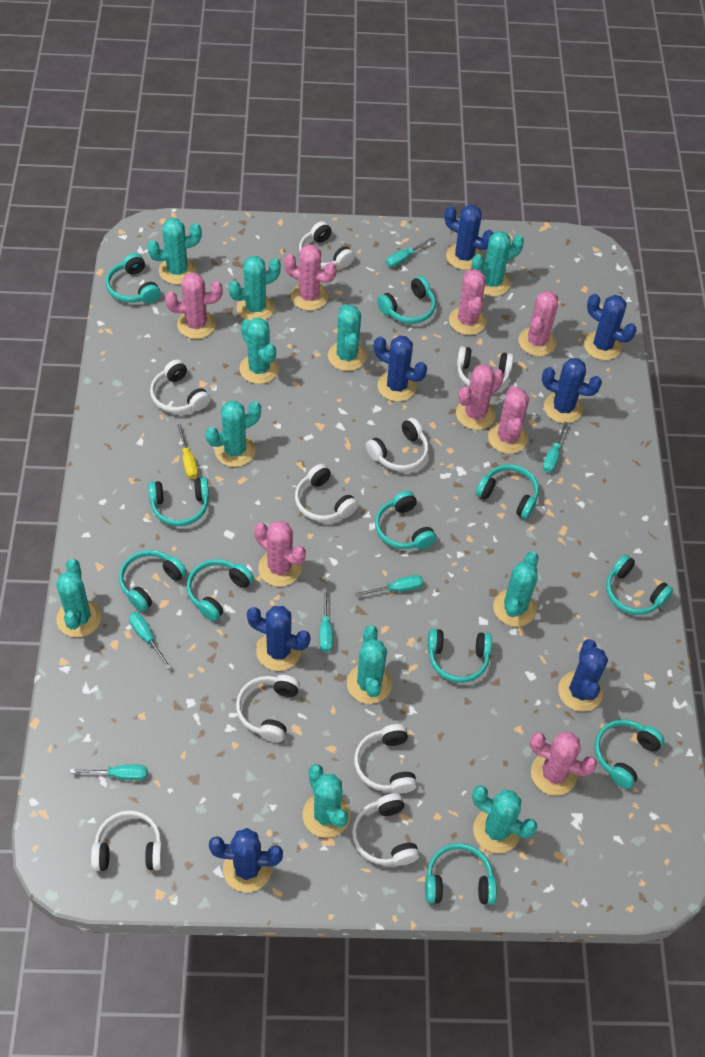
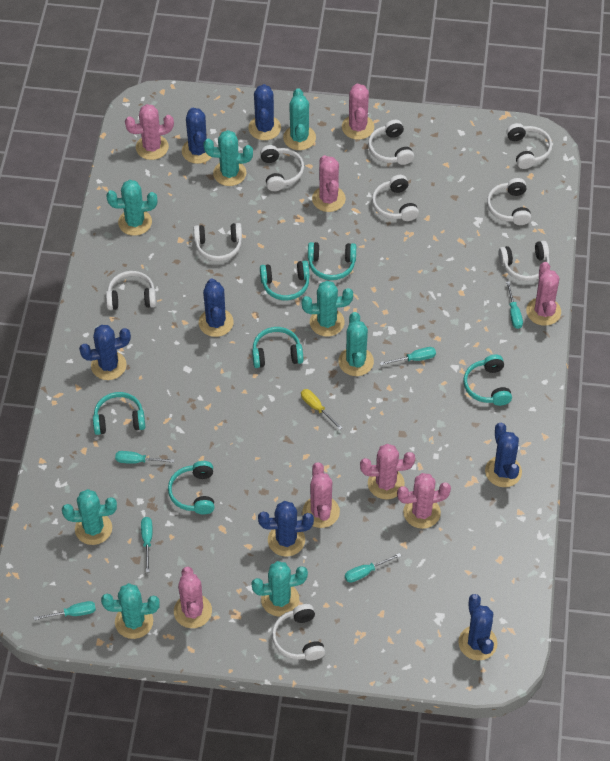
turquoise cactus: [56,559,101,638] [147,218,202,284] [206,401,261,467] [229,256,281,321] [239,318,279,384] [303,764,350,838] [328,304,366,371] [347,625,392,704] [472,231,524,296] [472,785,538,853] [493,551,538,627] = 11 -> [62,489,117,545] [101,583,160,639] [106,180,157,236] [203,130,253,186] [251,561,308,617] [283,88,316,150] [301,281,353,337] [338,312,374,376] = 8
turquoise headphones: [106,253,161,303] [119,550,187,612] [148,477,209,526] [187,559,254,621] [375,491,437,549] [377,276,436,324] [425,843,497,905] [428,629,492,683] [476,464,539,519] [595,719,664,789] [606,554,673,615] = 11 -> [93,392,145,435] [168,461,215,514] [252,327,304,368] [260,261,310,300] [308,242,356,280] [463,355,512,406] = 6

